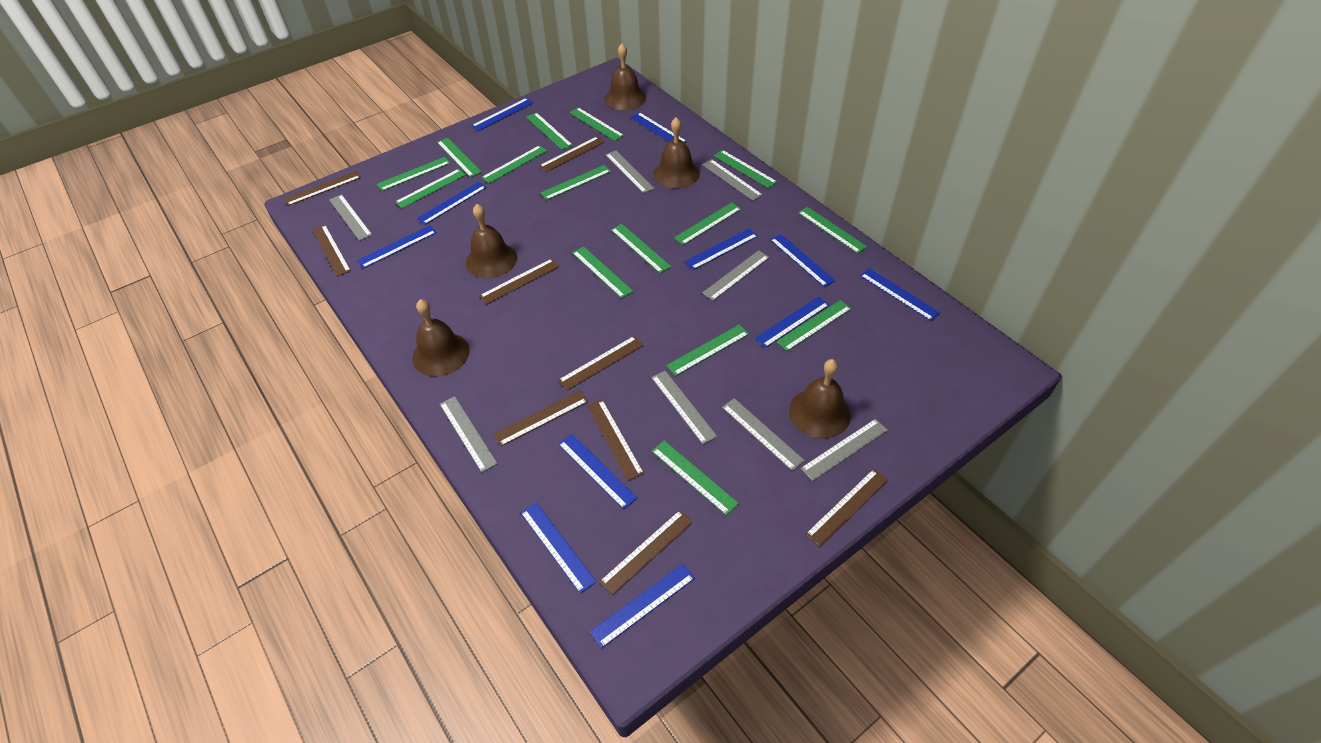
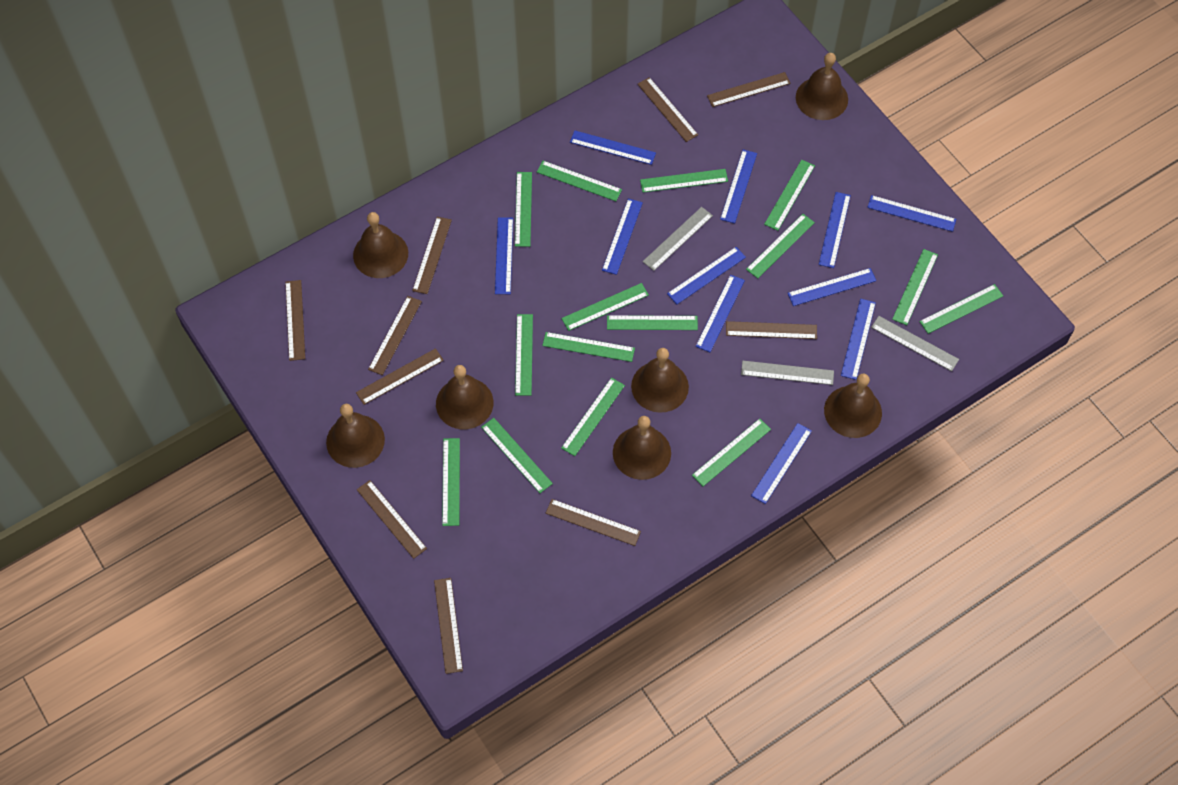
brown bell: [412,299,470,376] [466,204,517,278] [605,43,646,110] [653,117,700,189] [789,359,851,439] = 5 -> [326,404,385,468] [353,212,408,278] [436,365,494,429] [613,416,671,480] [631,348,689,413] [796,53,848,120] [824,374,882,438] = 7
brown ruler: [284,171,361,206] [312,225,351,277] [479,259,559,304] [493,390,588,446] [539,136,604,172] [558,336,643,391] [587,400,644,481] [599,510,693,595] [805,469,888,547] = 9 -> [285,280,305,361] [356,348,444,405] [357,480,427,559] [368,296,422,375] [412,217,452,294] [434,578,463,674] [546,499,641,546] [638,77,698,142] [707,72,791,107] [726,321,817,339] = 10
grey ruler: [329,194,372,241] [440,396,498,473] [605,150,655,194] [651,371,718,445] [702,159,763,201] [702,250,770,301] [722,398,805,471] [801,419,888,481] = 8 -> [643,207,713,271] [741,361,834,385] [871,316,959,371] = 3

